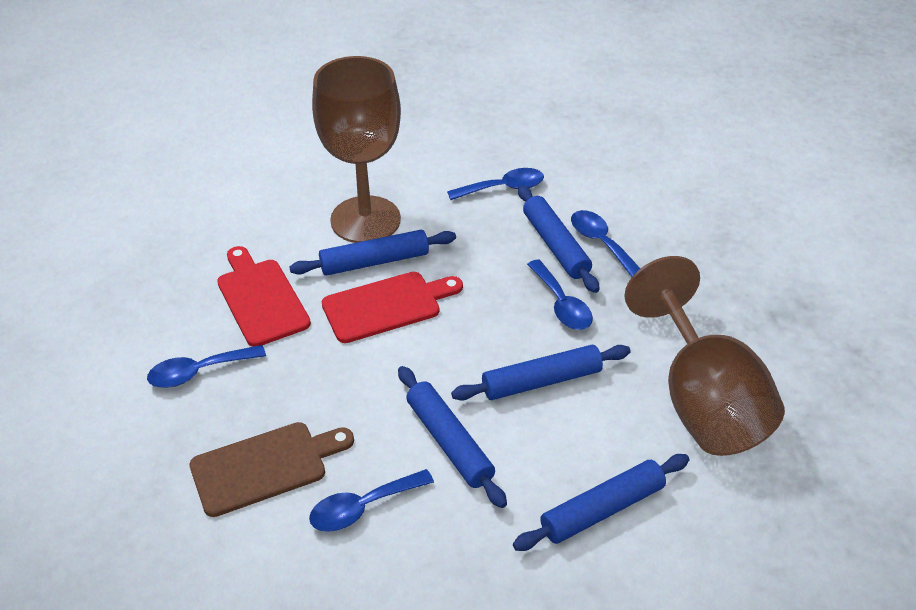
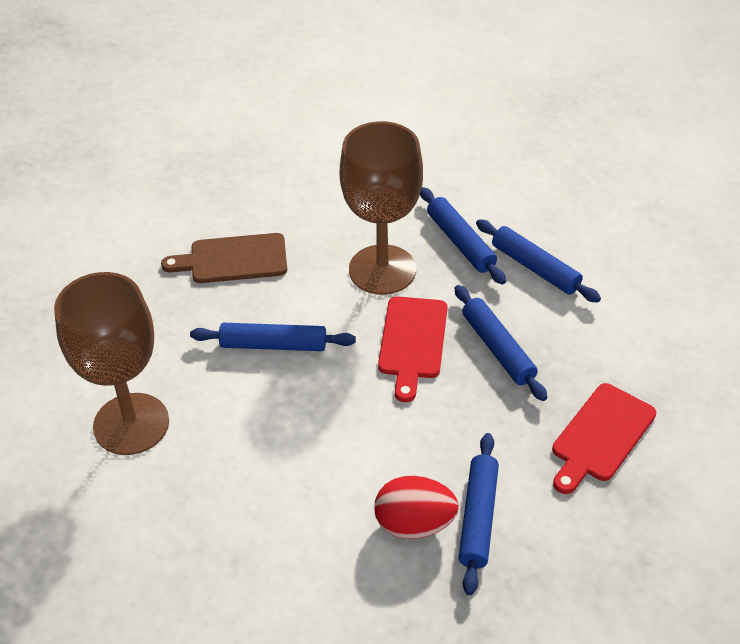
blue spoon: [147,345,266,388] [309,469,434,532] [447,168,544,200] [527,259,593,330] [571,210,641,277] = 5 -> none = 0
red egg: none = 0 -> [374,476,459,539] = 1

